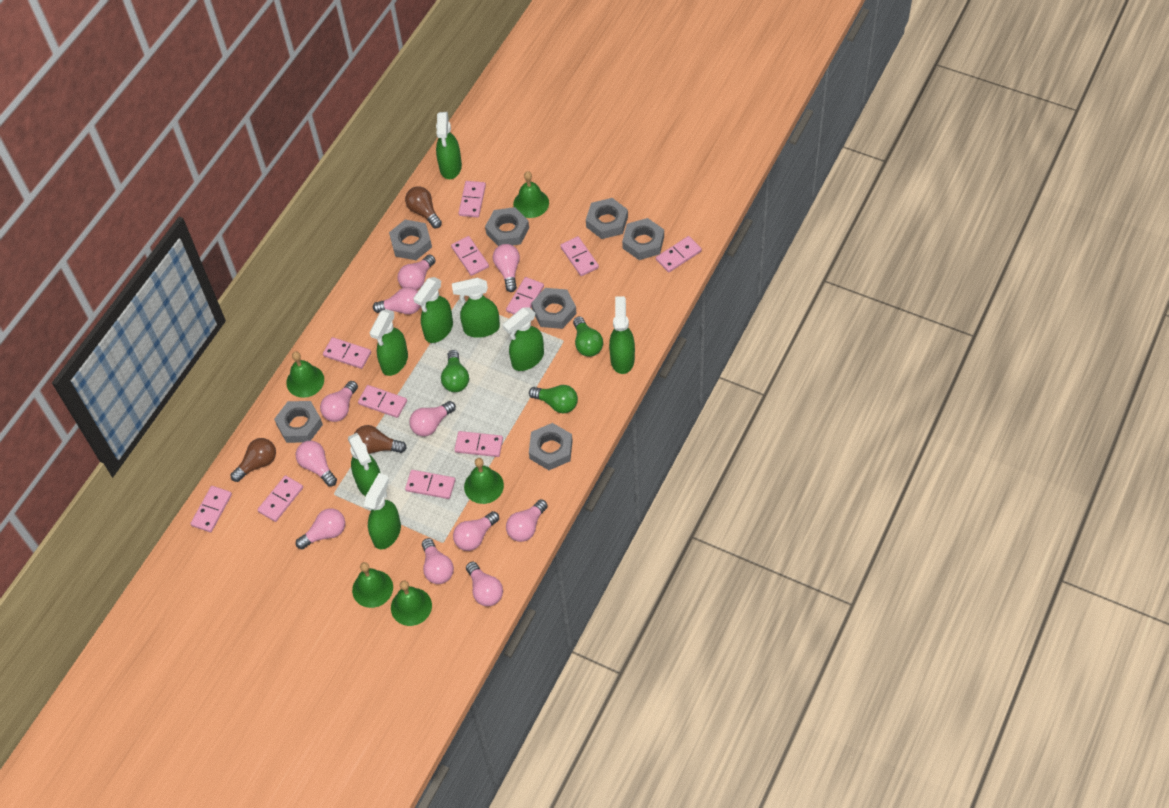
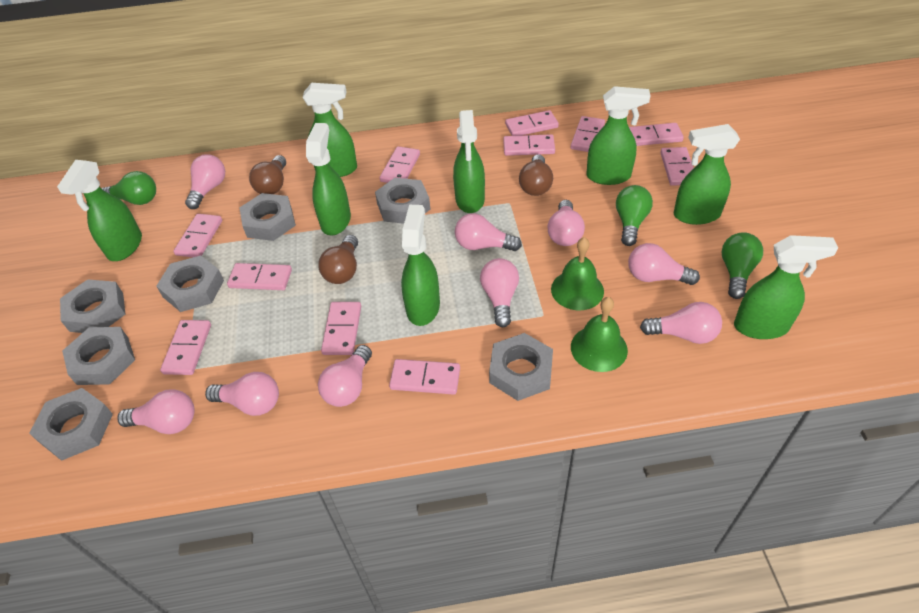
green bell: [286,352,324,398] [352,562,393,608] [391,581,432,626] [464,458,504,504] [513,171,549,218] = 5 -> [551,237,604,310] [571,297,628,372] = 2
pink light bulb: [296,441,337,486] [296,508,345,549] [320,381,358,422] [373,287,421,314] [398,255,436,290] [409,401,456,436] [422,538,454,584] [453,511,499,551] [466,562,503,606] [493,244,520,292] [506,499,548,542] = 11 -> [117,389,195,434] [185,154,225,209] [205,372,279,416] [318,345,372,407] [455,213,522,251] [480,258,519,327] [548,200,585,246] [628,243,700,285] [640,302,722,344] = 9

